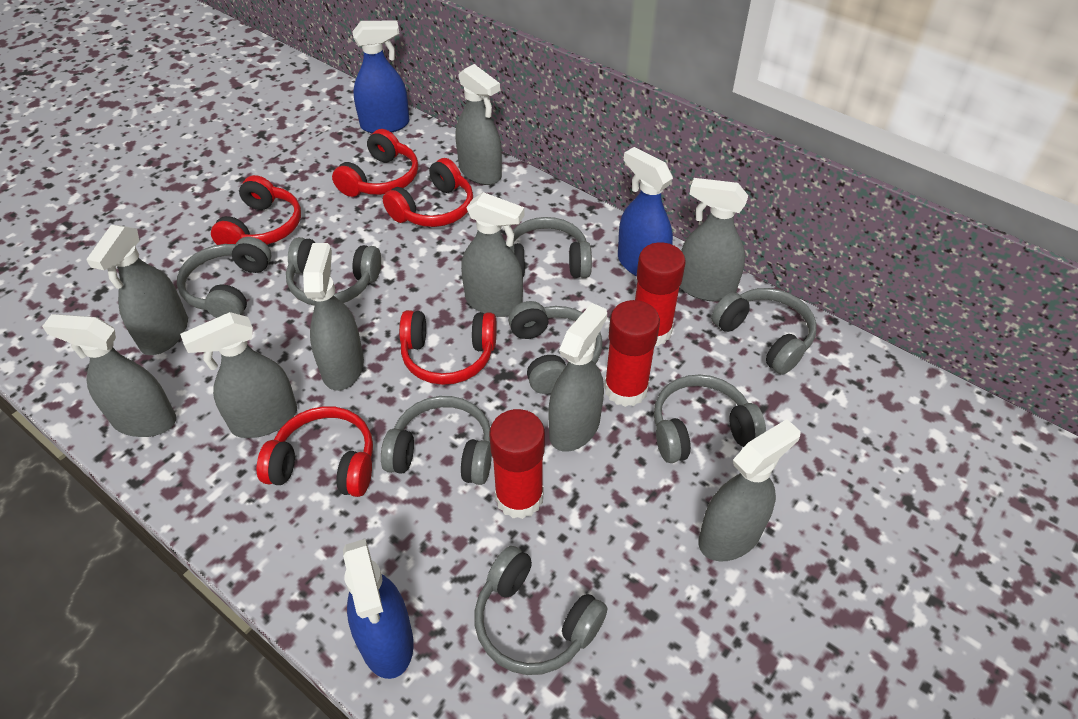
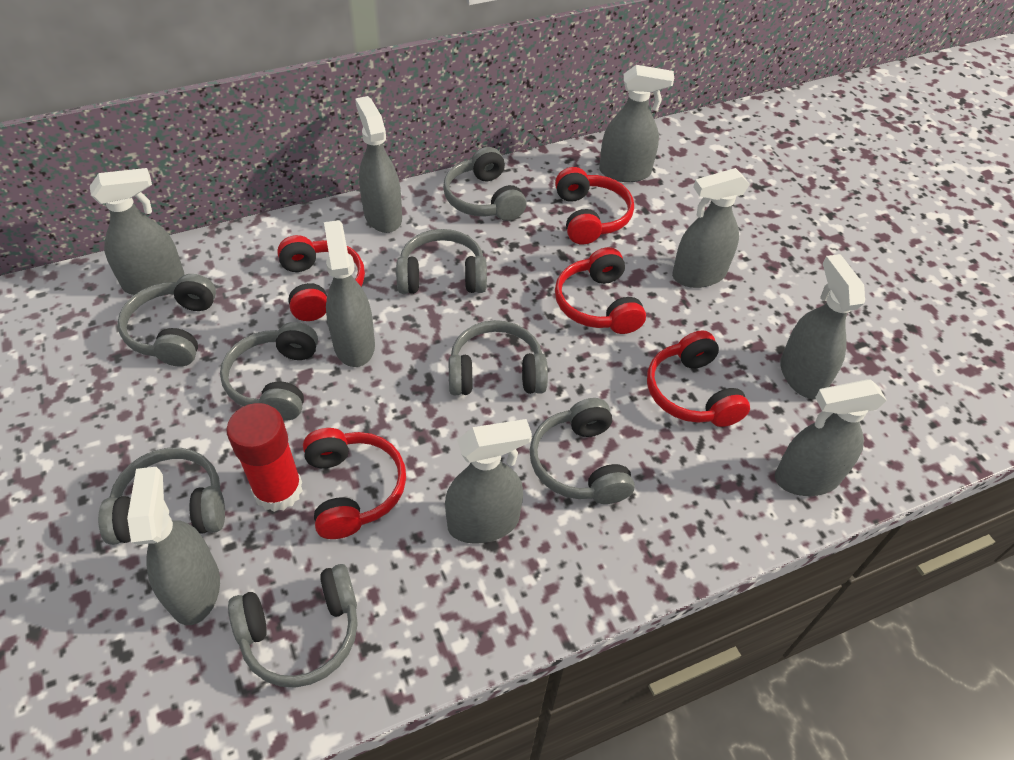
blue spray bottle: [343,539,414,679] [352,21,409,133] [618,147,673,276] = 3 -> none = 0
red glue stick: [489,409,545,519] [604,300,660,407] [635,242,686,346] = 3 -> [226,403,303,512] = 1

